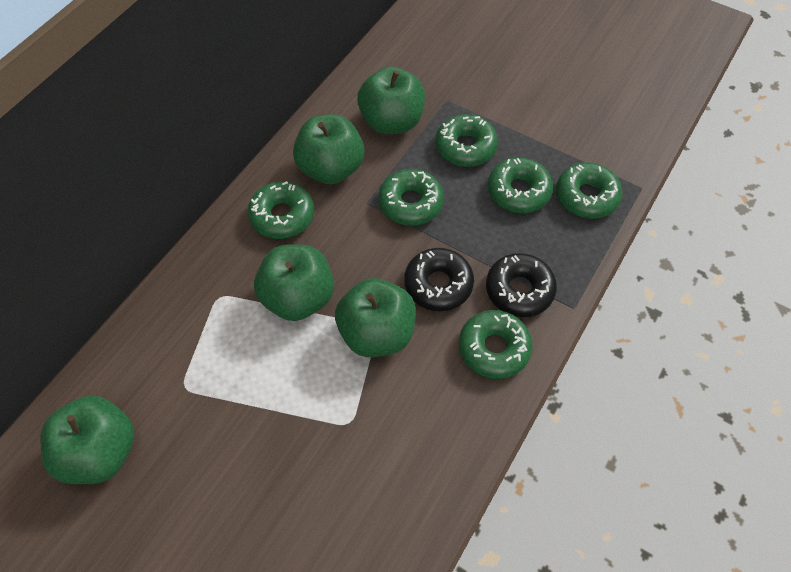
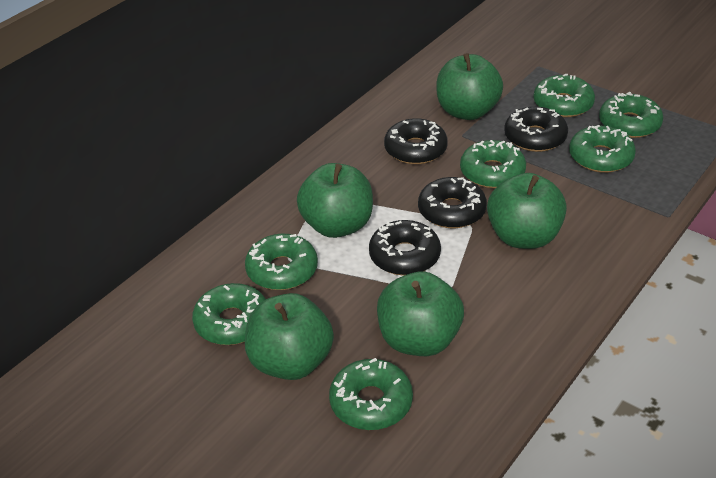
black donut: [404,248,474,311] [486,253,557,317] = 2 -> [369,220,441,276] [384,118,448,164] [418,177,487,228] [504,106,568,152] = 4
green donut: [247,181,314,239] [378,169,444,226] [435,114,498,167] [459,310,533,379] [488,158,553,213] [556,162,622,219] = 6 -> [192,283,266,345] [245,234,318,290] [329,358,413,430] [460,140,526,188] [533,74,595,117] [569,125,636,173] [599,92,663,138] = 7

